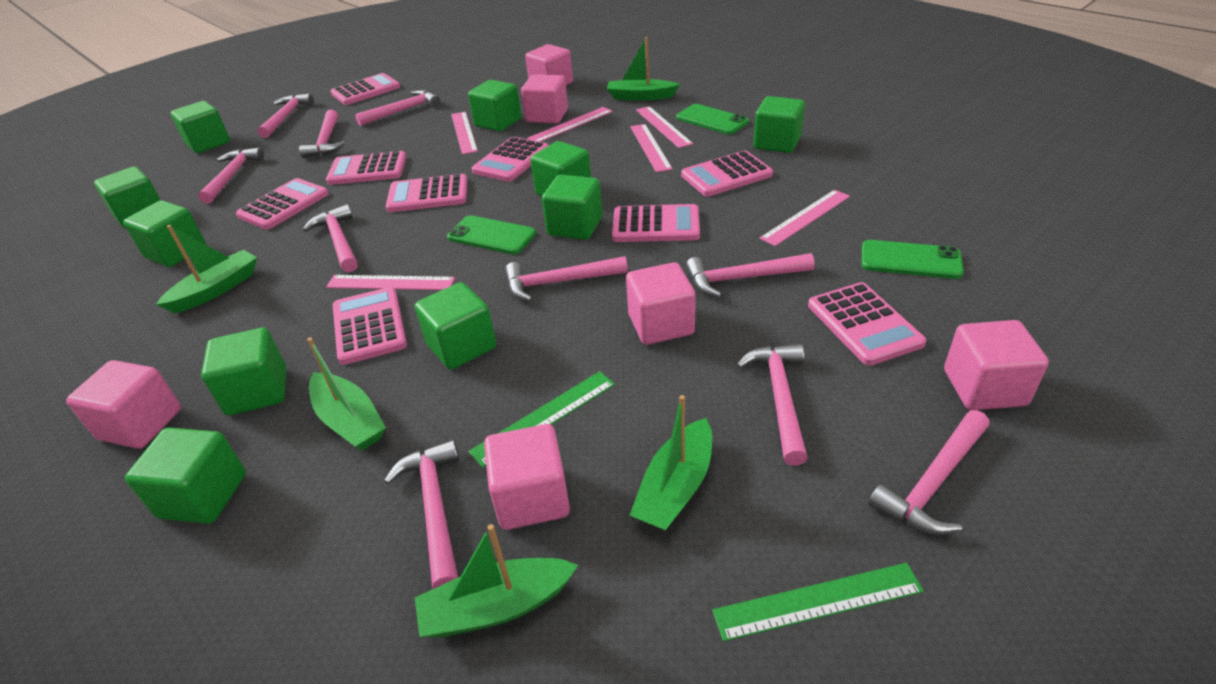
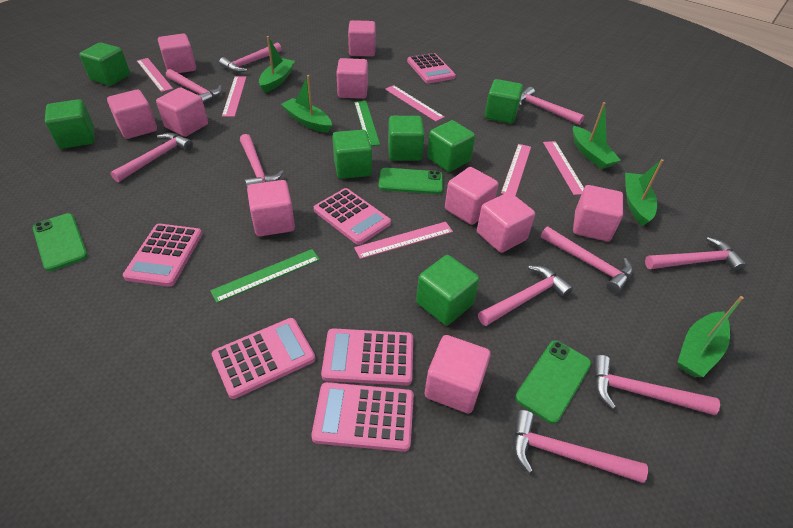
green cube: [94,166,160,229] [123,200,206,267] [125,427,246,524] [171,101,230,153] [201,327,286,416] [415,282,496,370] [468,80,521,132] [530,141,591,196] [542,175,603,240] [753,96,805,153] = 10 -> [45,99,94,149] [79,42,130,86] [332,130,372,179] [388,116,425,161] [416,255,479,326] [427,120,475,172] [485,79,523,124] = 7
pink calculator: [236,178,329,230] [326,151,407,185] [331,73,400,105] [333,287,407,365] [386,174,468,212] [472,137,549,182] [612,204,700,242] [681,151,773,196] [808,282,927,366] = 9 -> [123,224,202,287] [212,318,315,399] [311,382,414,452] [314,188,391,245] [321,328,413,385] [407,53,456,83] = 6
pink cube: [66,360,181,449] [484,424,570,530] [521,74,568,123] [525,44,573,85] [626,262,696,345] [944,320,1049,410] = 6 -> [107,90,157,139] [156,88,208,137] [158,34,196,73] [247,180,295,236] [336,58,368,99] [348,20,375,57] [425,335,491,413] [445,167,499,225] [477,192,535,253] [573,185,623,241] = 10

